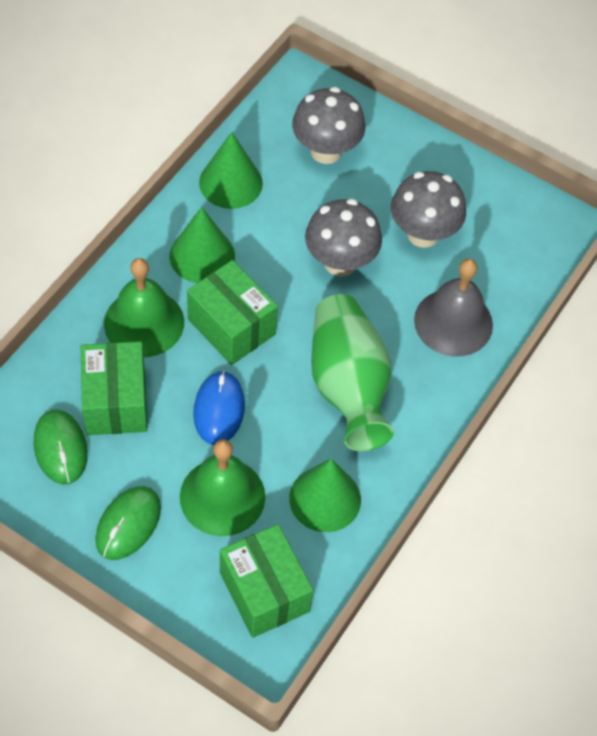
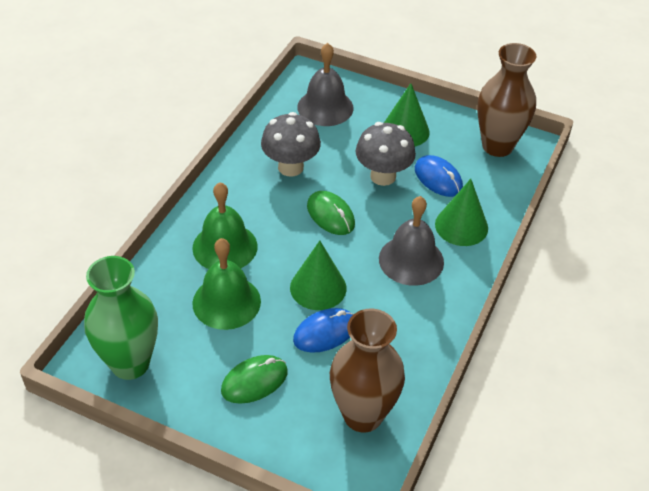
blue mouse: [193,371,245,445] = 1 -> [293,308,353,353] [415,155,463,197] = 2
brown vase: none = 0 -> [330,309,405,432] [478,43,536,157] = 2
green box: [81,341,147,435] [187,260,278,365] [220,524,313,638] = 3 -> none = 0
grey bell: [414,259,493,357] = 1 -> [297,43,354,126] [379,196,444,286] = 2
grey mushroom: [292,87,365,164] [305,199,382,276] [391,171,466,248] = 3 -> [261,112,321,177] [356,122,416,186] = 2

